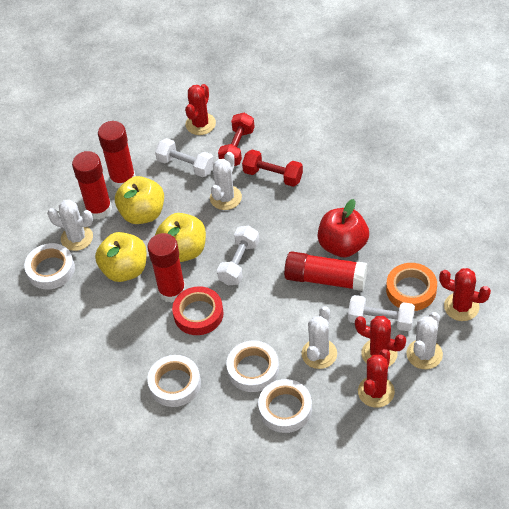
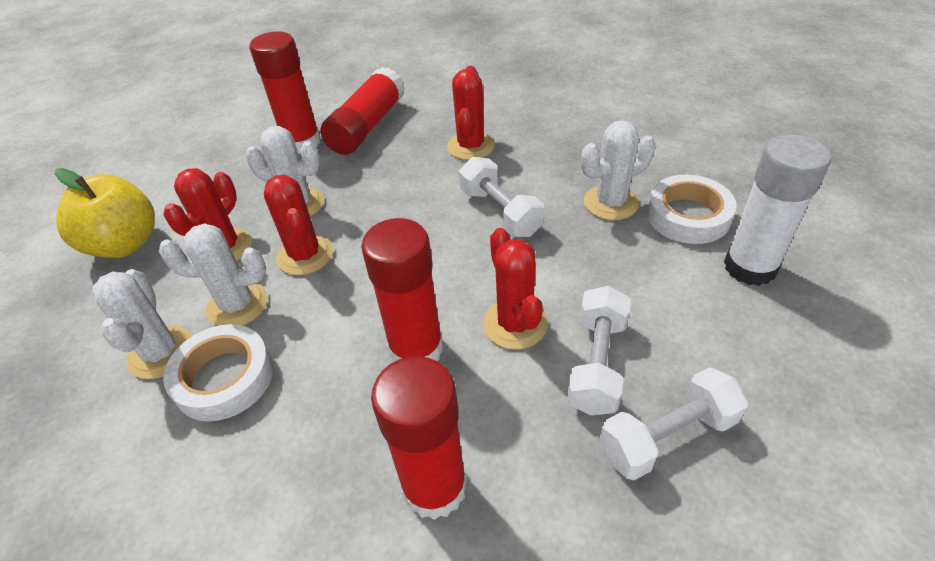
orange tape: [386,263,437,311] = 1 -> none = 0
red apple: [318,199,369,257] = 1 -> none = 0
red dumbbell: [218,113,255,166] [242,149,303,187] = 2 -> none = 0
red tape: [172,286,224,335] = 1 -> none = 0
white glue stick: none = 0 -> [724,134,831,286] = 1
white tape: [24,243,75,290] [147,355,201,407] [226,341,279,392] [258,379,312,433] = 4 -> [163,324,273,421] [647,175,737,244] = 2
yellow apple: [95,232,147,282] [115,176,164,224] [155,213,206,262] = 3 -> [55,168,155,258] = 1

